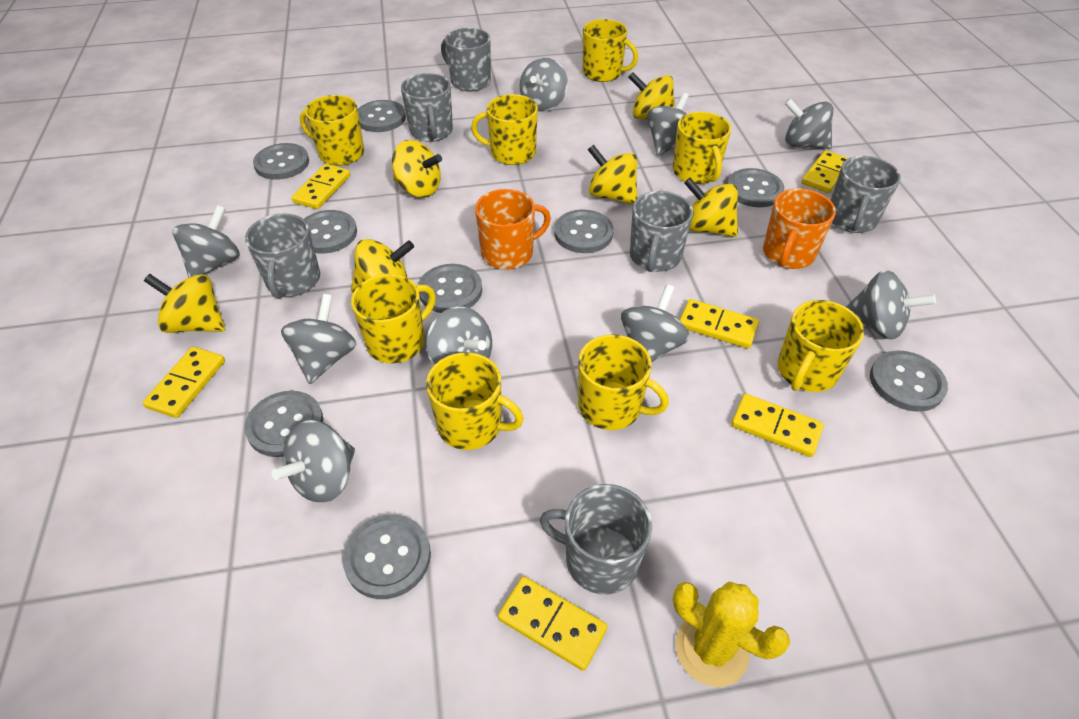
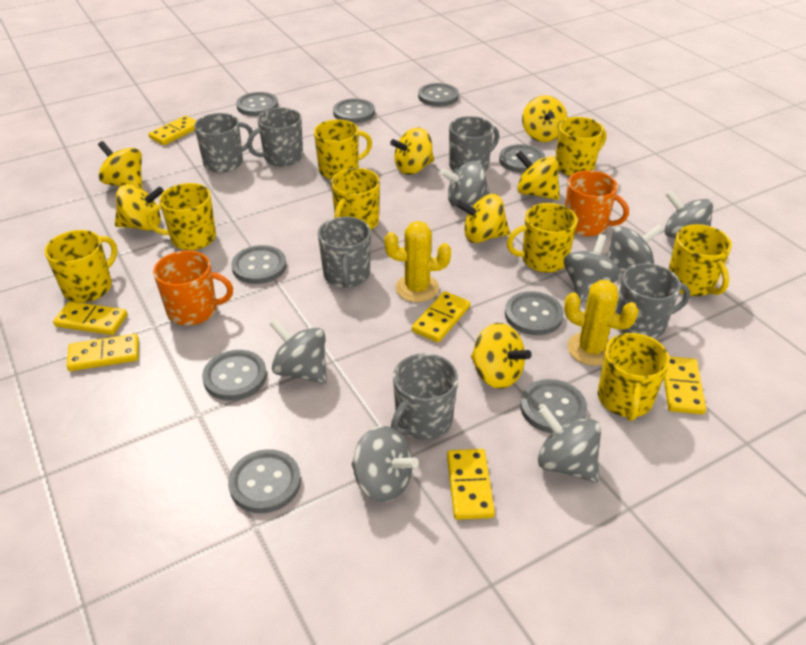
grey spinning top: [172,205,240,278] [271,420,355,503] [281,294,356,384] [426,307,492,366] [519,58,568,112] [621,284,690,362] [647,93,689,156] [784,98,833,149] [846,270,936,340] = 9 -> [270,319,327,384] [351,426,419,502] [440,161,490,208] [538,406,601,483] [564,234,621,303] [608,224,663,272] [664,190,713,238] = 7
yellow cactus: [673,582,790,687] = 1 -> [384,221,451,302] [564,280,639,366] = 2
yellow spinning top: [144,274,225,333] [351,239,414,292] [392,140,442,197] [588,144,637,205] [628,72,675,119] [684,178,738,237] = 6 -> [98,141,142,189] [115,184,164,231] [390,127,434,175] [456,194,510,243] [471,323,532,389] [516,150,560,200] [522,95,567,142] = 7

